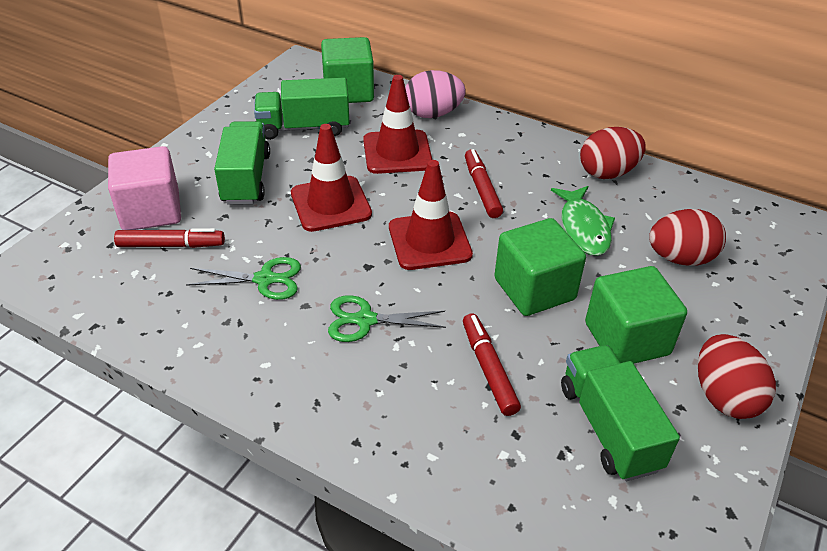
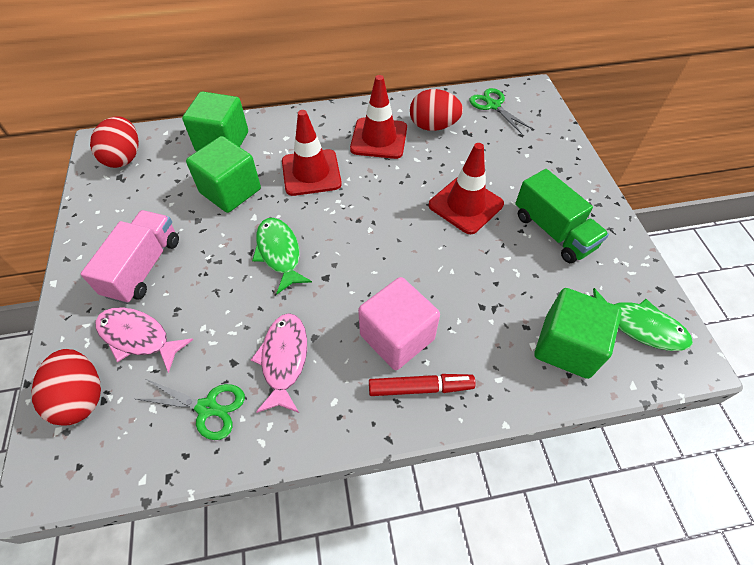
green fish: [551,186,615,256] = 1 -> [252,218,312,294] [593,288,693,351] = 2
green truck: [214,121,270,205] [254,78,350,140] [561,345,680,481] = 3 -> [515,169,609,263] = 1
pink egg: [405,70,465,118] = 1 -> none = 0
pink fish: none = 0 -> [95,307,194,373] [251,313,307,413] = 2
pink truck: none = 0 -> [80,210,179,304] = 1
red marker: [114,228,225,248] [463,313,521,416] [465,149,503,218] = 3 -> [369,374,476,396] = 1

